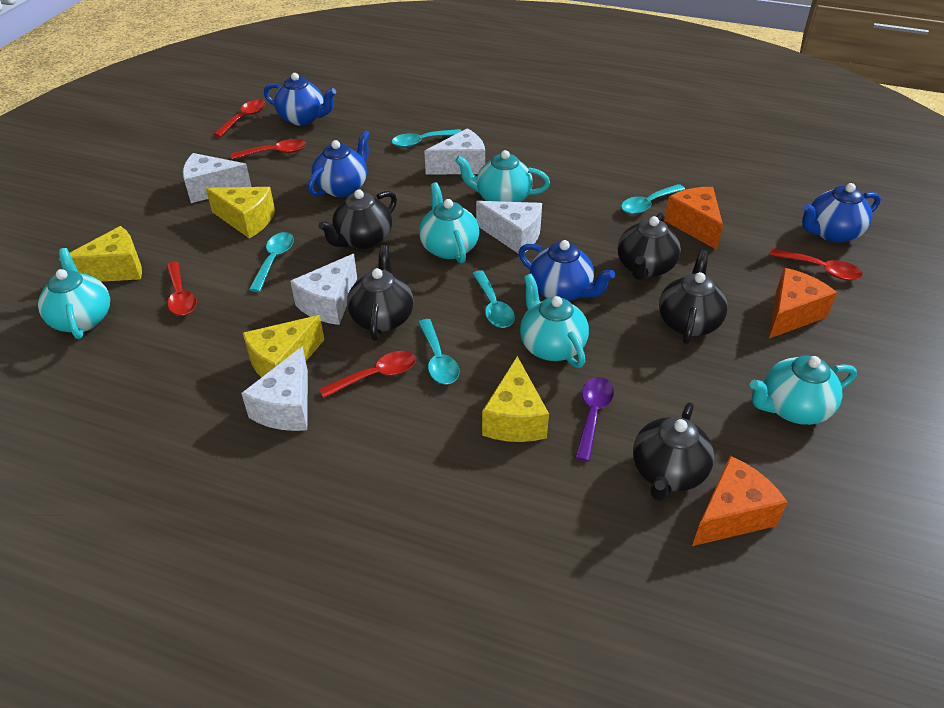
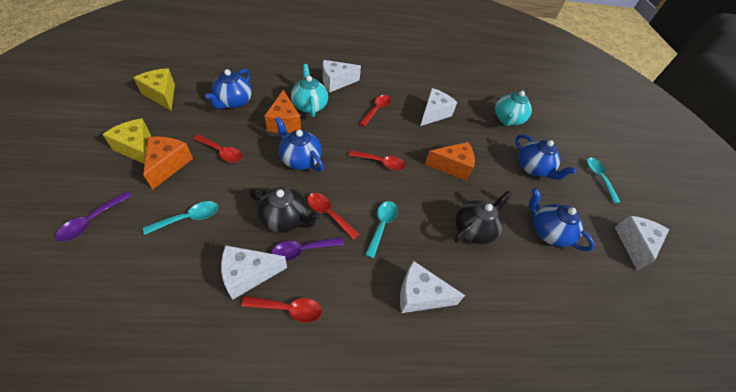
black teapot: [318,189,397,249] [347,245,414,341] [618,213,681,280] [633,402,714,501] [659,250,728,344] = 5 -> [249,187,320,233] [454,191,512,244] = 2
purple spoon: [575,377,614,462] = 1 -> [55,191,132,242] [272,237,344,261] = 2
turquoise spoon: [249,232,294,292] [392,129,462,148] [418,319,460,384] [472,270,515,328] [621,184,685,214] = 5 -> [143,201,218,235] [365,201,398,258] [587,158,621,203] = 3
turquoise teapot: [38,248,110,339] [419,182,479,263] [455,150,550,202] [520,274,589,368] [750,355,857,425] = 5 -> [291,64,328,117] [495,90,532,126] = 2
yellow cheese: [59,226,142,282] [206,187,275,238] [243,315,324,378] [482,356,549,442] = 4 -> [102,118,151,164] [134,68,175,111] = 2

